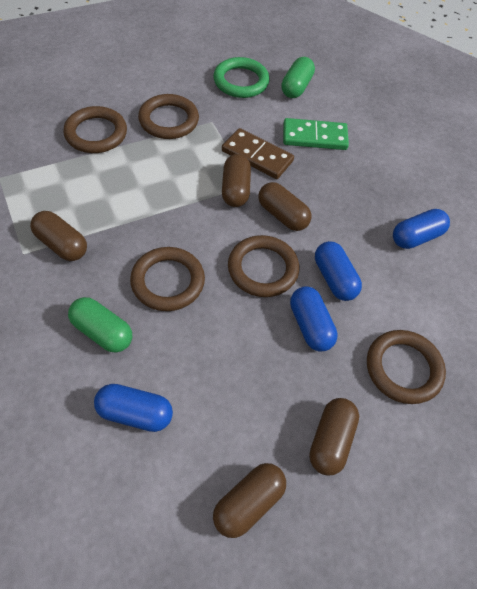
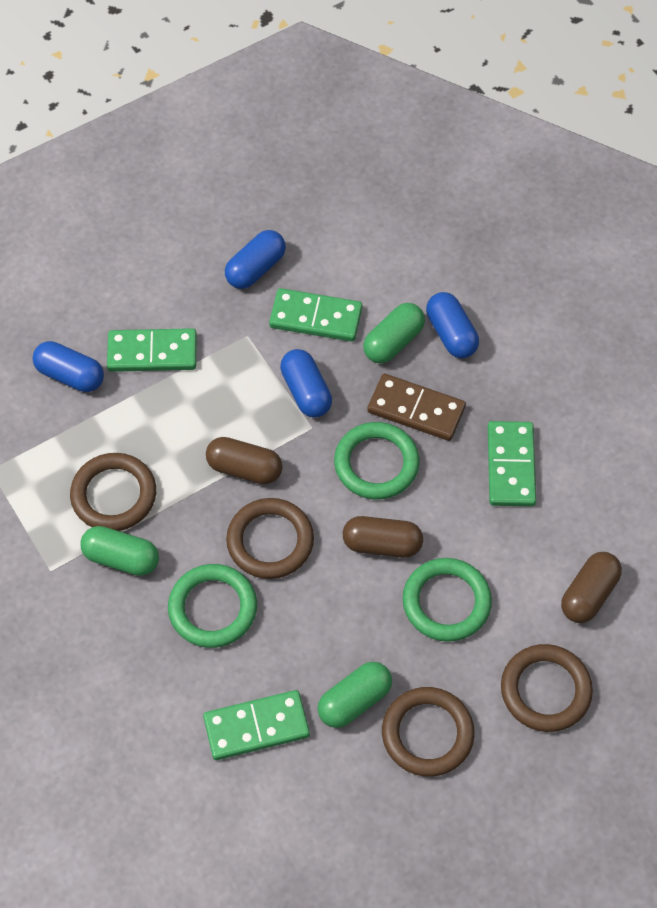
brown capsule: [30,211,87,261] [213,463,286,538] [222,154,251,207] [259,182,312,231] [309,398,359,475] = 5 -> [206,437,283,484] [343,516,423,557] [561,552,622,623] = 3
brown ring: [63,106,127,153] [130,247,205,311] [138,94,199,139] [228,235,299,297] [367,330,446,404] = 5 -> [70,453,156,531] [226,498,314,579] [382,687,475,777] [501,644,593,732] = 4
green capsule: [68,297,132,353] [281,57,315,98] = 2 -> [80,526,159,576] [318,662,392,728] [363,303,425,363] = 3
green domino: [283,118,349,150] = 1 -> [107,328,197,372] [203,690,310,760] [269,288,362,342] [488,421,536,507] = 4
green ring: [213,57,270,98] = 1 -> [168,564,257,648] [334,422,419,499] [402,558,492,642] = 3

